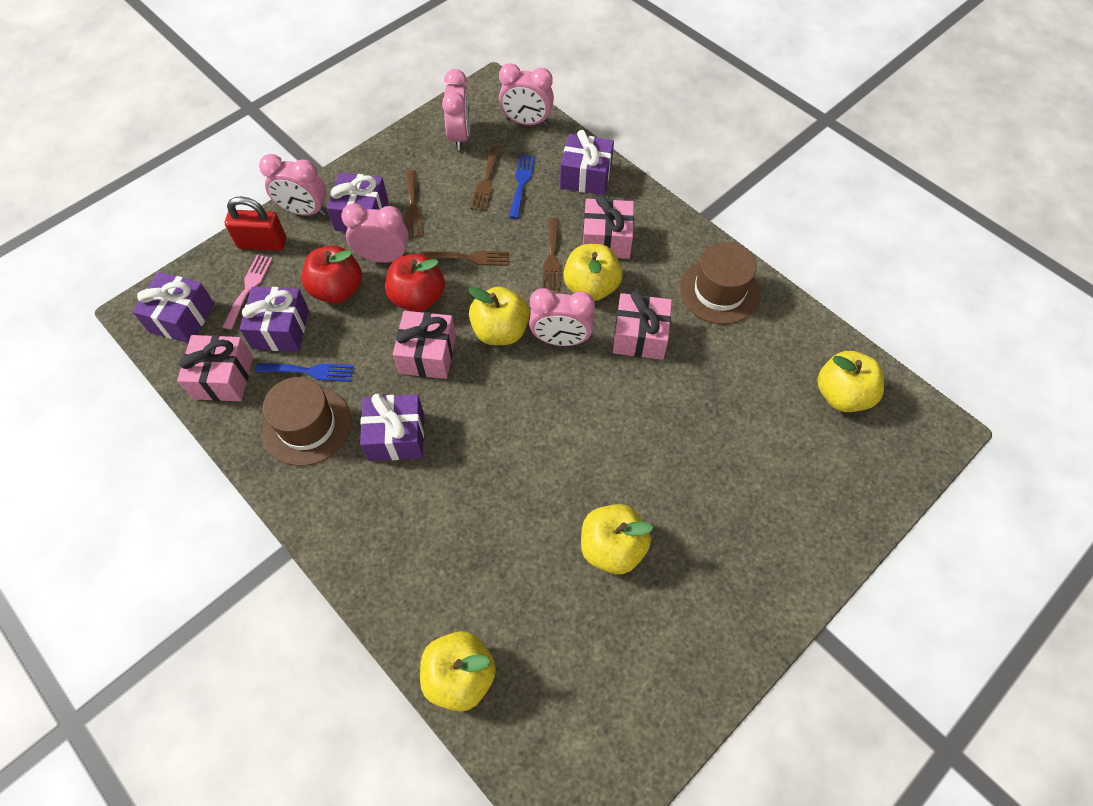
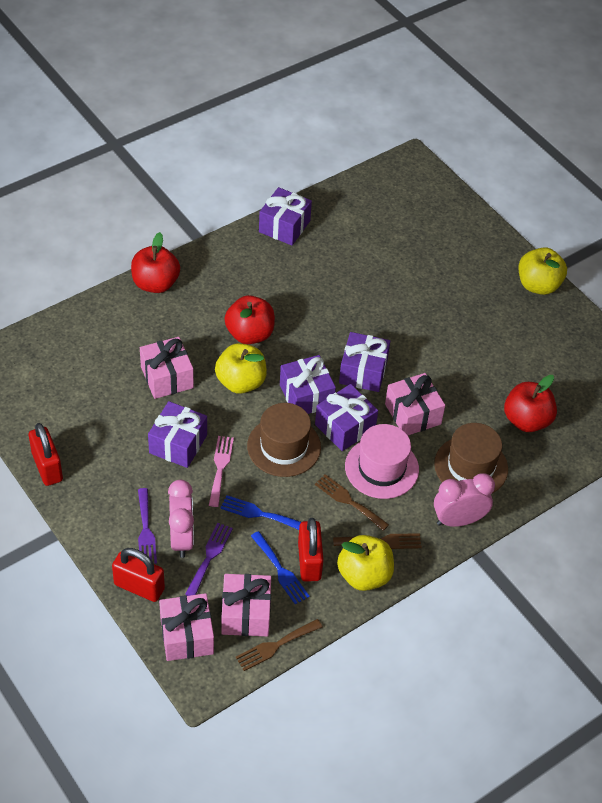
brown fork: [405,170,423,237] [420,251,509,266] [470,146,500,211] [543,217,560,290] = 4 -> [236,619,323,671] [315,474,389,531] [333,533,422,549] = 3
pink clock: [259,154,327,216] [341,203,409,263] [442,69,470,151] [499,63,554,126] [529,288,595,346] = 5 -> [168,480,194,558] [434,473,495,527] = 2
pink hat: none = 0 -> [345,424,419,499] = 1
purple fork: none = 0 -> [138,488,157,564] [185,523,233,596] = 2
red apple: [302,246,362,304] [385,254,445,312] = 2 -> [131,232,180,293] [224,295,275,344] [504,375,557,432] = 3
red padlock: [225,196,286,251] = 1 -> [29,423,63,486] [112,548,165,602] [298,518,324,582] = 3
yellow apple: [420,631,496,712] [469,287,530,345] [563,244,623,301] [581,504,653,574] [817,351,884,412] = 5 -> [215,343,267,394] [337,535,394,591] [519,247,567,295] = 3

